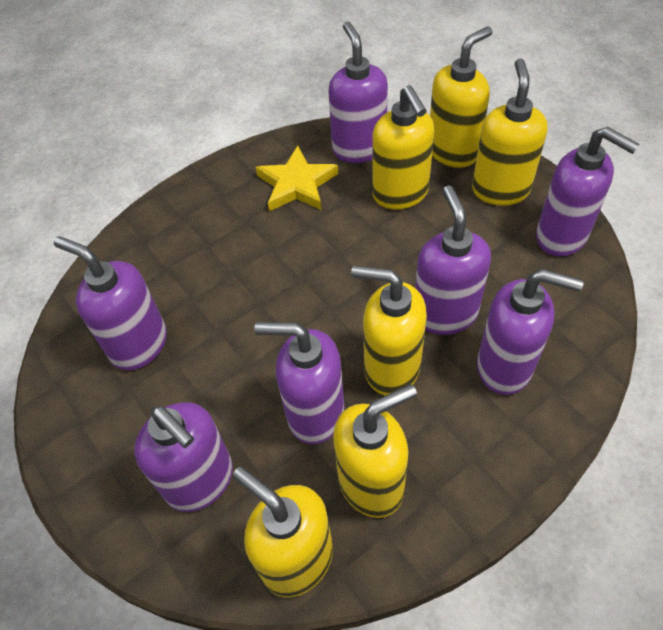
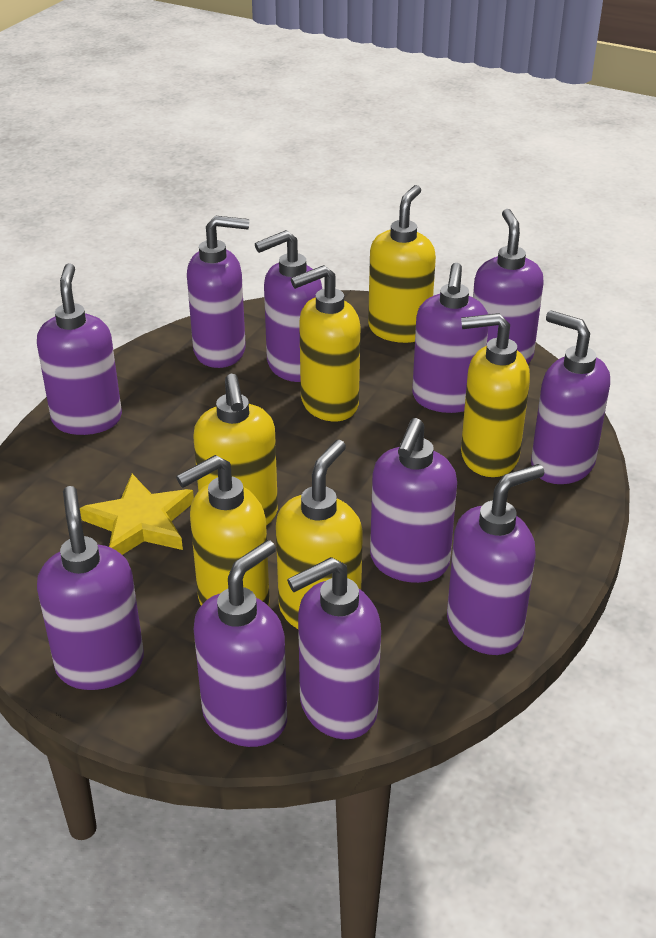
purple soap dispenser: [54,236,167,370] [134,402,233,512] [254,322,344,444] [328,22,388,163] [415,186,491,335] [477,269,584,395] [536,126,639,257] = 7 -> [37,263,122,435] [37,486,144,690] [187,215,249,368] [194,540,287,747] [255,230,322,382] [287,557,381,739] [370,418,457,583] [412,263,489,413] [447,464,545,655] [473,209,544,364] [531,310,610,484] = 11

